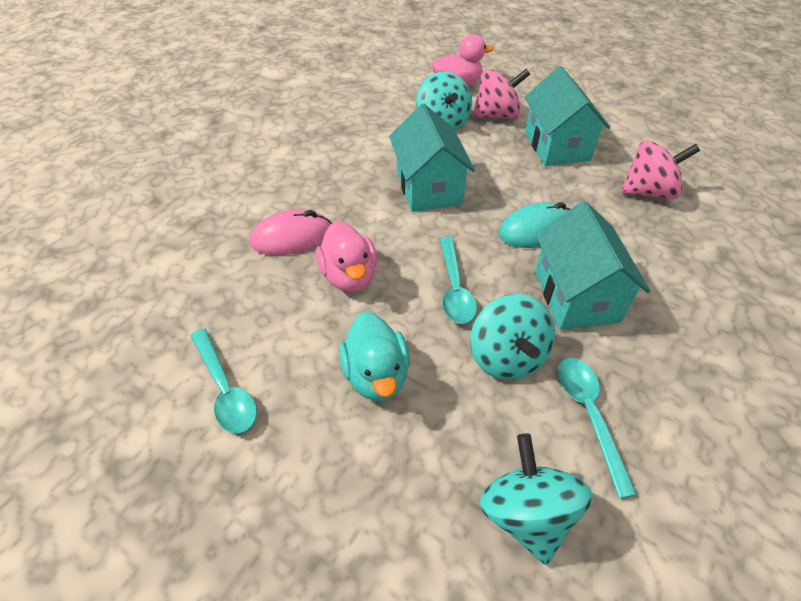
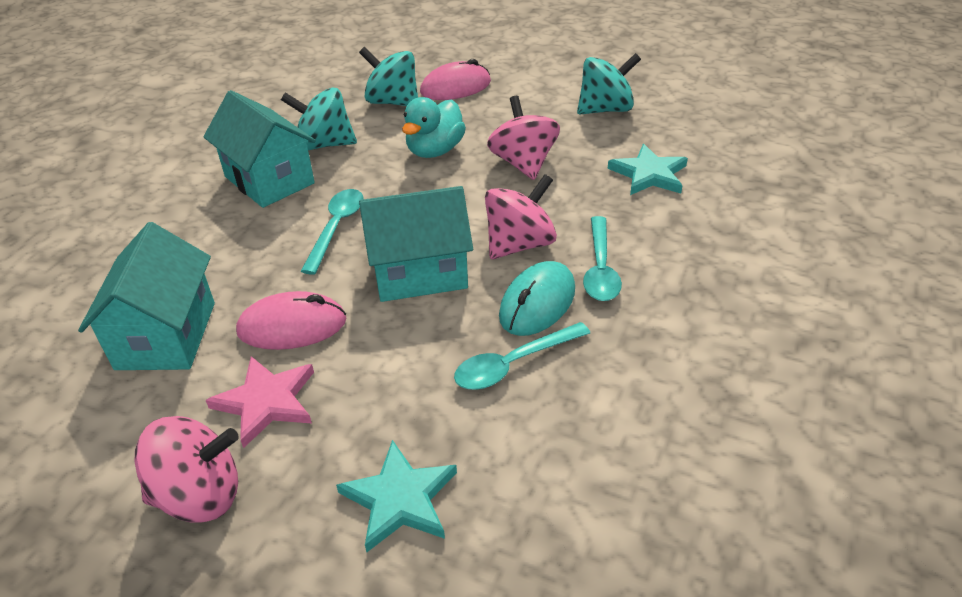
pink duck: [316,221,377,292] [432,34,493,86] = 2 -> none = 0
pink mouse: [250,209,332,255] = 1 -> [236,291,346,350] [420,59,491,100] = 2
pink spinning top: [473,69,530,118] [621,140,700,199] = 2 -> [134,416,239,523] [485,174,557,259] [487,96,560,180] = 3
pink star: none = 0 -> [205,356,314,448] = 1
turquoise star: none = 0 -> [336,440,457,552] [608,144,688,195] = 2

